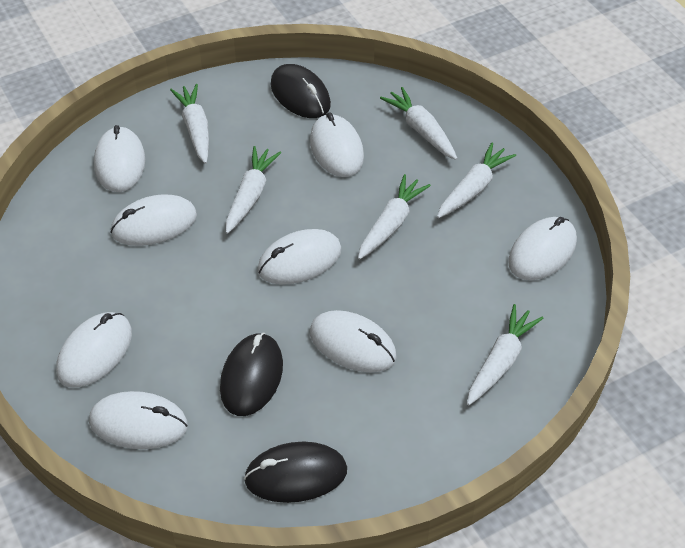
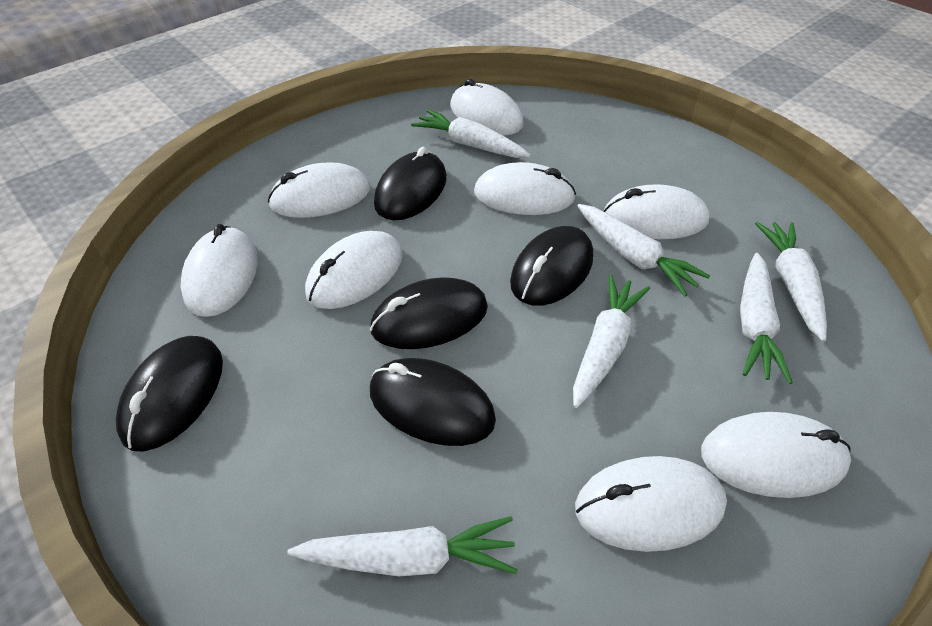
black mouse: [220,332,283,416] [244,442,347,503] [271,64,331,118] = 3 -> [116,336,223,452] [370,277,488,349] [370,358,496,446] [374,147,447,220] [510,226,593,306] = 5

